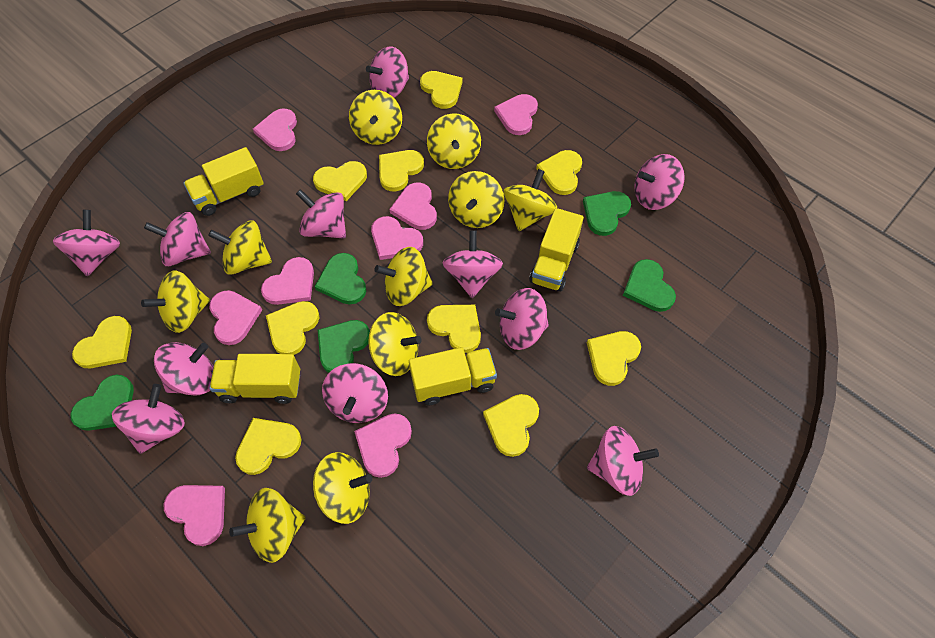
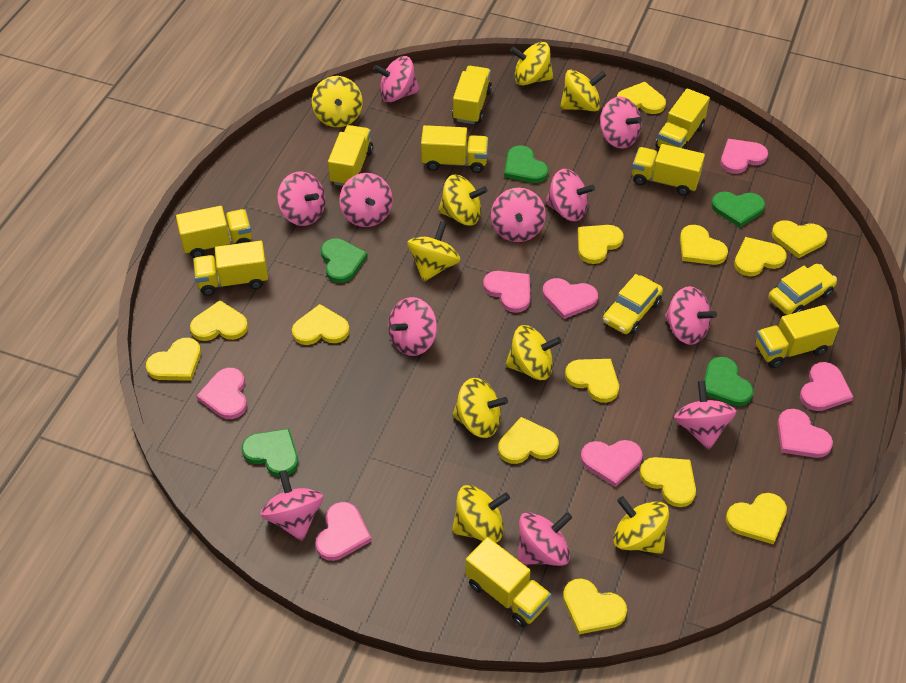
yellow car: none = 0 -> [603,274,663,334] [768,264,837,315] = 2
yellow heart: [72,316,132,368] [235,418,301,475] [266,301,319,355] [313,161,367,201] [379,150,424,192] [420,71,463,109] [427,305,481,353] [483,394,539,457] [536,150,582,195] [587,331,641,386] = 10 -> [146,338,201,381] [190,300,248,341] [292,304,350,345] [498,417,559,464] [563,578,627,635] [565,359,619,403] [578,225,624,264] [617,82,666,114] [640,457,696,507] [680,225,728,265] [726,493,787,545] [734,237,787,276] [772,220,827,258] = 13
yellow spinning top: [141,271,210,333] [208,220,272,275] [229,488,306,563] [313,452,372,524] [349,90,402,145] [368,312,422,376] [374,247,433,306] [427,113,481,169] [448,171,504,228] [504,169,557,231] = 10 -> [312,76,363,127] [407,221,461,282] [438,175,488,226] [452,378,508,438] [452,485,510,542] [505,325,562,380] [510,42,554,85] [560,70,606,111] [613,496,669,554] = 9
yellow truck: [184,147,264,216] [209,354,300,404] [409,347,497,405] [529,208,584,292] = 4 -> [176,206,252,258] [193,241,268,296] [328,125,373,186] [421,125,488,173] [452,66,492,124] [465,537,551,627] [632,144,705,196] [655,89,710,149] [755,305,839,368] = 9

